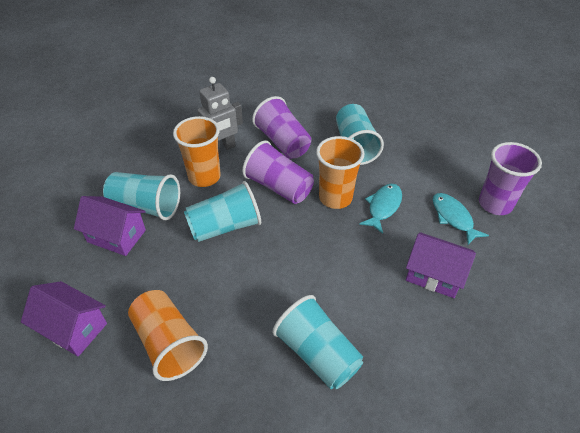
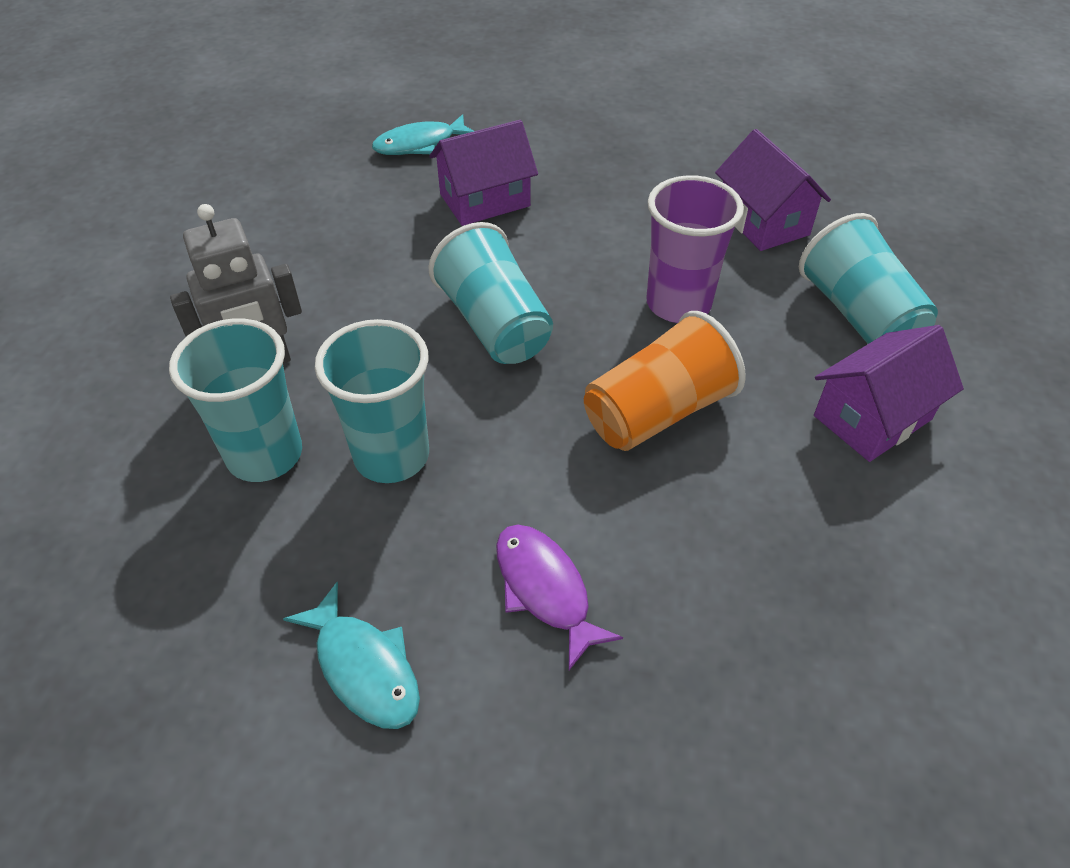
orange cup: [128,290,208,381] [173,116,221,187] [316,136,365,209] = 3 -> [584,311,746,451] = 1
purple cup: [242,140,314,204] [252,96,311,159] [479,142,542,215] = 3 -> [646,175,744,323] = 1
purple fish: none = 0 -> [496,525,623,670] = 1

